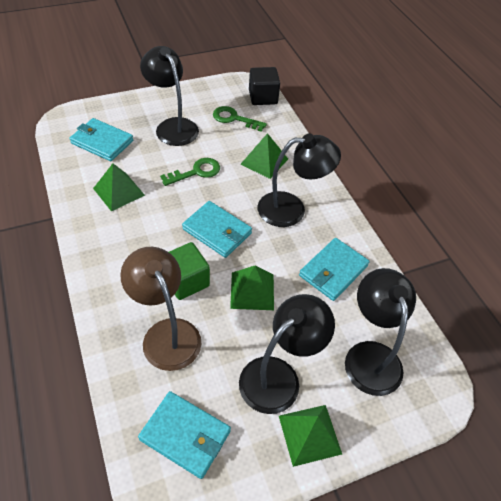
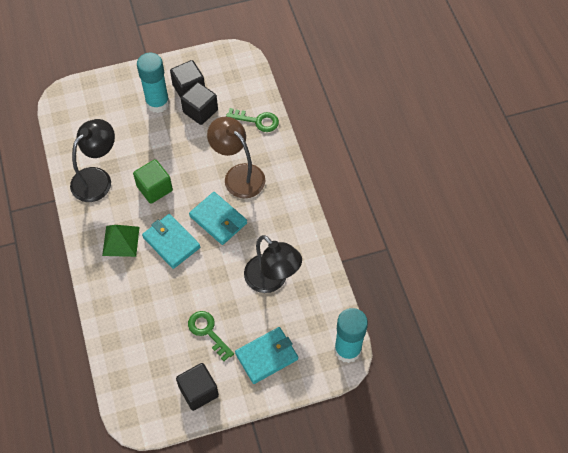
black cube: [249,67,280,105] = 1 -> [170,60,205,98] [176,363,219,411] [181,82,218,125] = 3
black lamp: [140,46,199,146] [239,294,335,414] [258,133,341,227] [345,268,416,396] = 4 -> [70,119,115,202] [244,235,302,293] = 2
green pyramid: [93,164,145,212] [230,265,274,310] [241,133,288,179] [279,405,342,467] = 4 -> [102,225,140,257] = 1
turquoise glue stick: none = 0 -> [137,53,170,113] [334,308,368,363] = 2
turquoise wallet: [70,118,133,161] [138,391,231,479] [182,201,252,258] [299,238,370,301] = 4 -> [142,214,200,269] [189,192,247,245] [235,327,298,384] = 3

